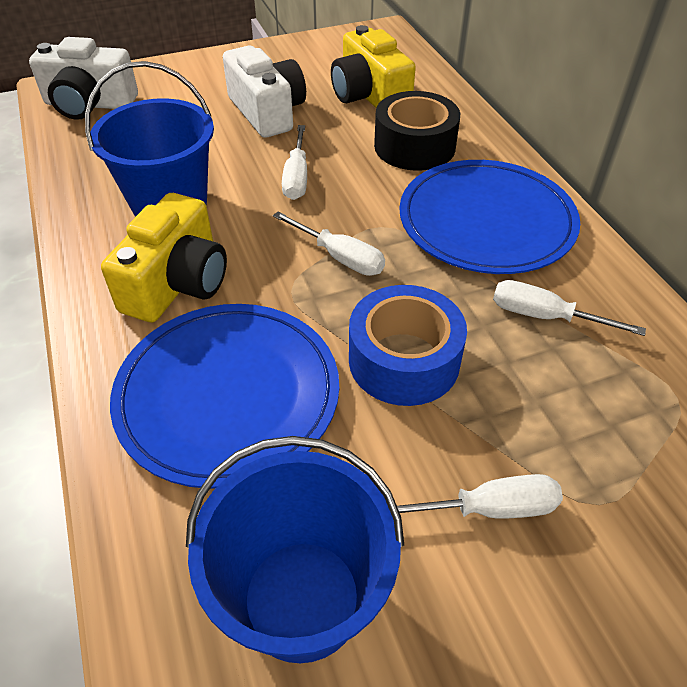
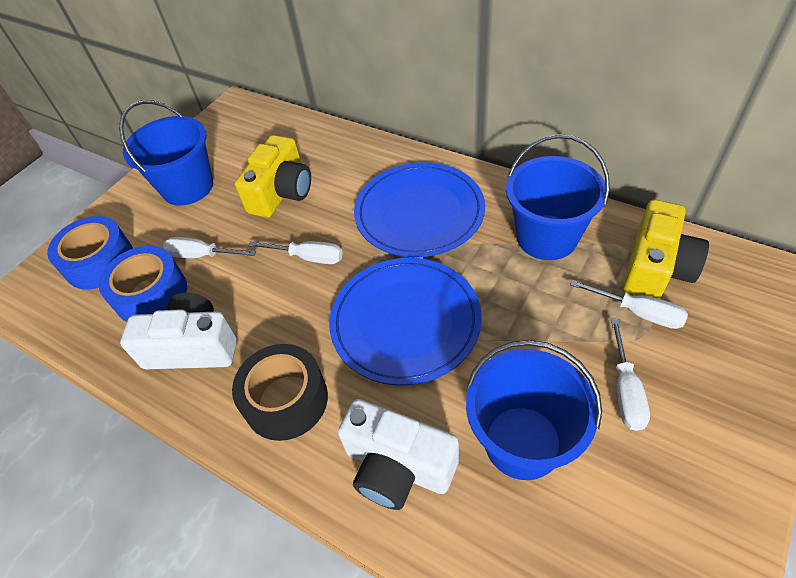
blue bucket: [85,61,214,217] [186,436,404,663] = 2 -> [119,100,213,206] [466,340,602,480] [506,134,610,260] = 3
blue tape: [349,285,467,406] = 1 -> [47,216,133,289] [99,246,187,322] = 2

